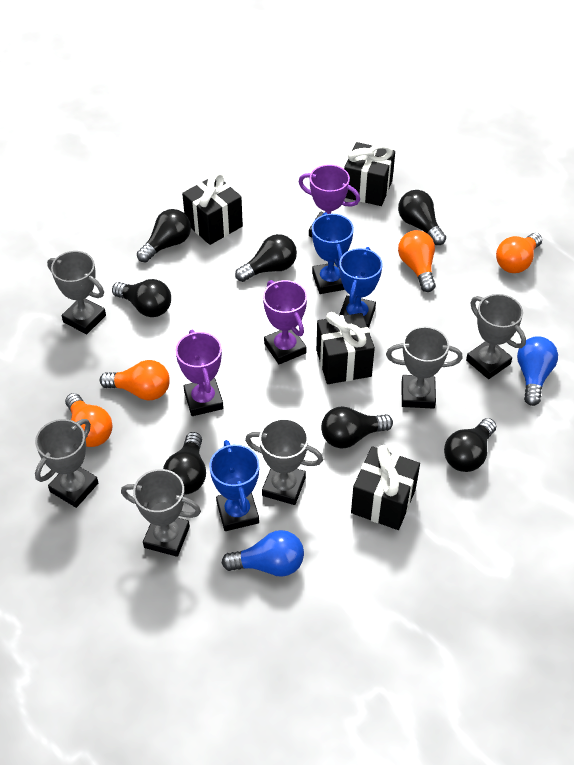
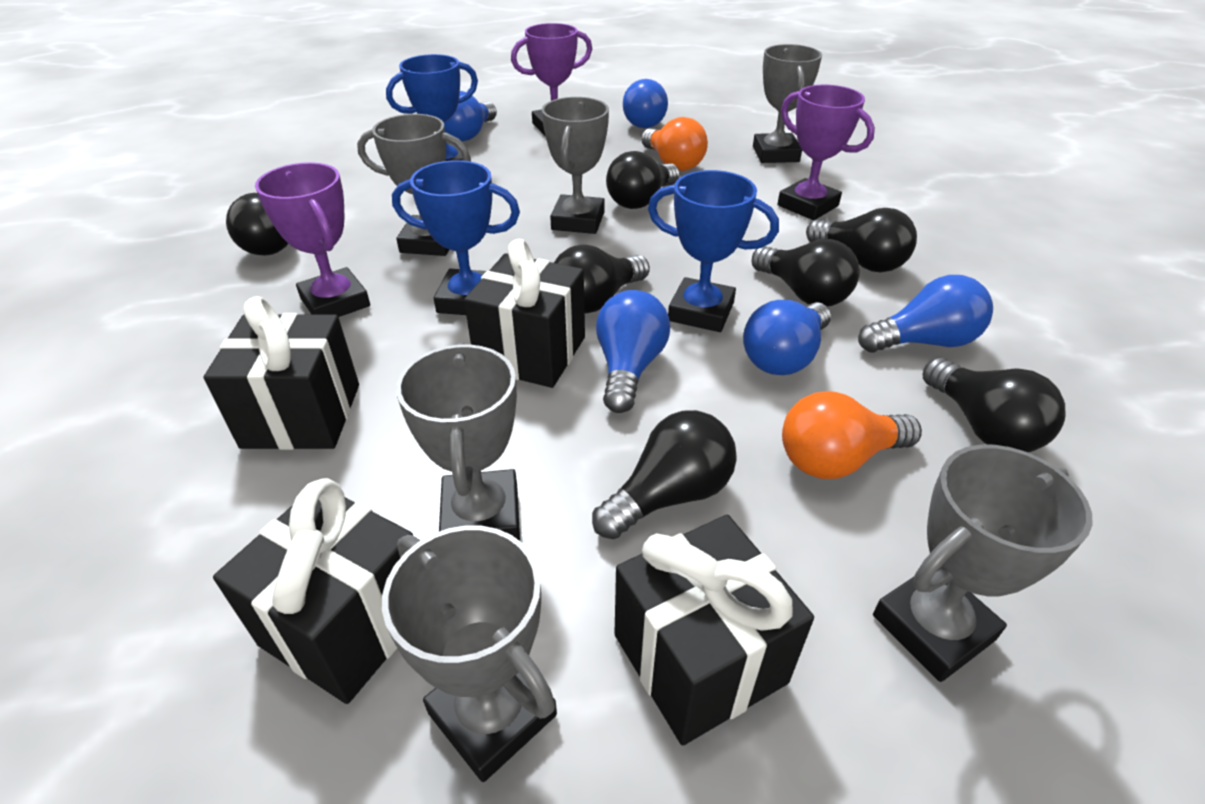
blue light bulb: [222,530,304,577] [517,336,558,406] = 2 -> [444,91,497,141] [596,290,670,413] [623,79,668,128] [743,300,831,375] [858,275,993,353] = 5
orange light bulb: [65,393,113,447] [100,360,170,400] [398,230,436,292] [496,233,542,273] = 4 -> [641,117,708,171] [782,391,922,479] = 2

